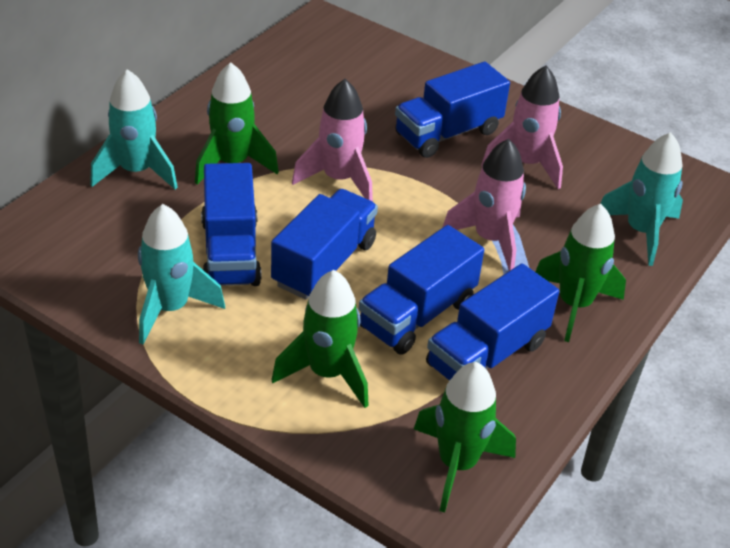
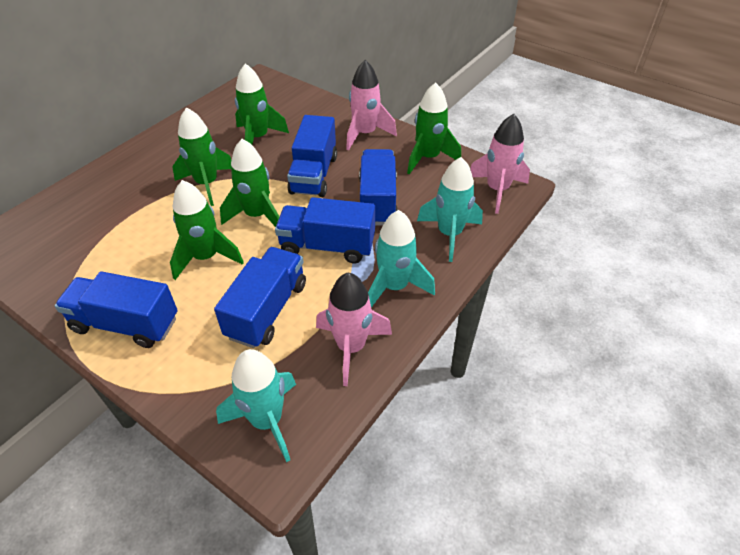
green rocket: [195,62,279,185] [271,270,369,408] [414,362,516,513] [536,204,626,342] = 4 -> [170,180,244,280] [172,107,231,206] [220,139,279,227] [235,64,289,144] [407,83,461,174] = 5

